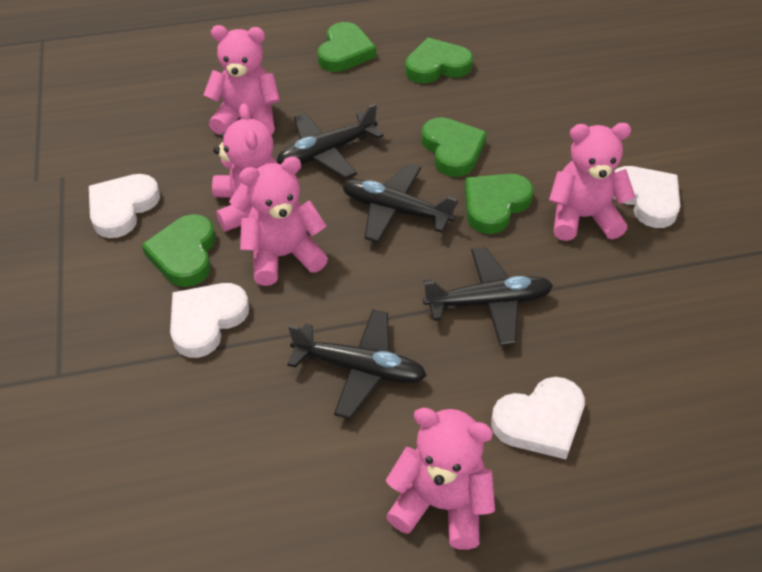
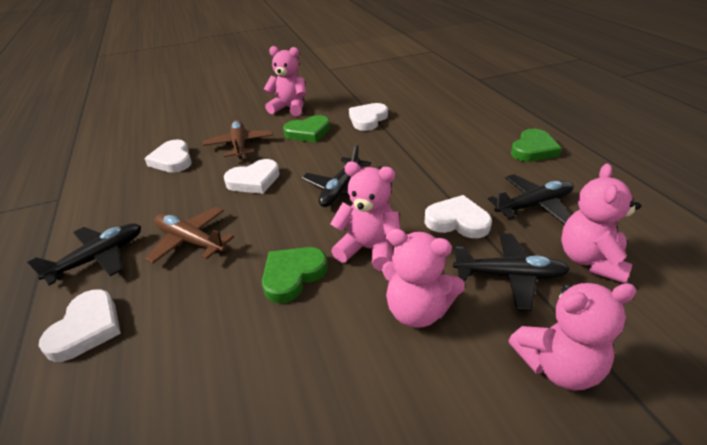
brown plane: none = 0 -> [145,207,234,264] [203,120,273,159] = 2
green heart: [142,214,216,287] [317,22,376,72] [405,38,473,83] [421,117,487,177] [465,174,533,234] = 5 -> [262,247,328,303] [283,115,330,143] [511,129,562,162] = 3
white heart: [89,174,160,238] [170,283,249,358] [491,377,585,459] [613,166,680,228] = 4 -> [39,289,121,362] [144,140,192,173] [224,159,280,194] [349,103,388,131] [425,195,492,238] = 5

